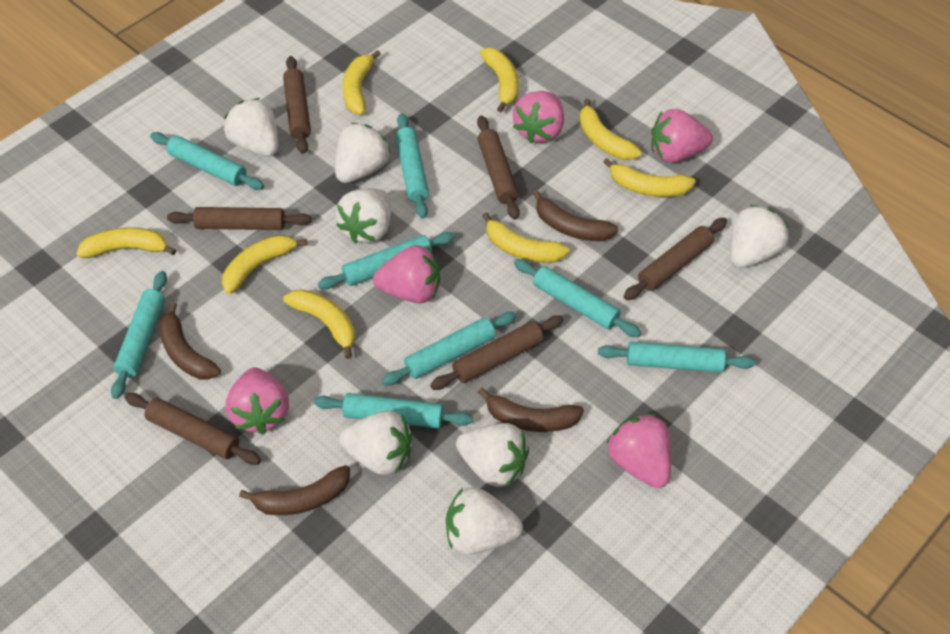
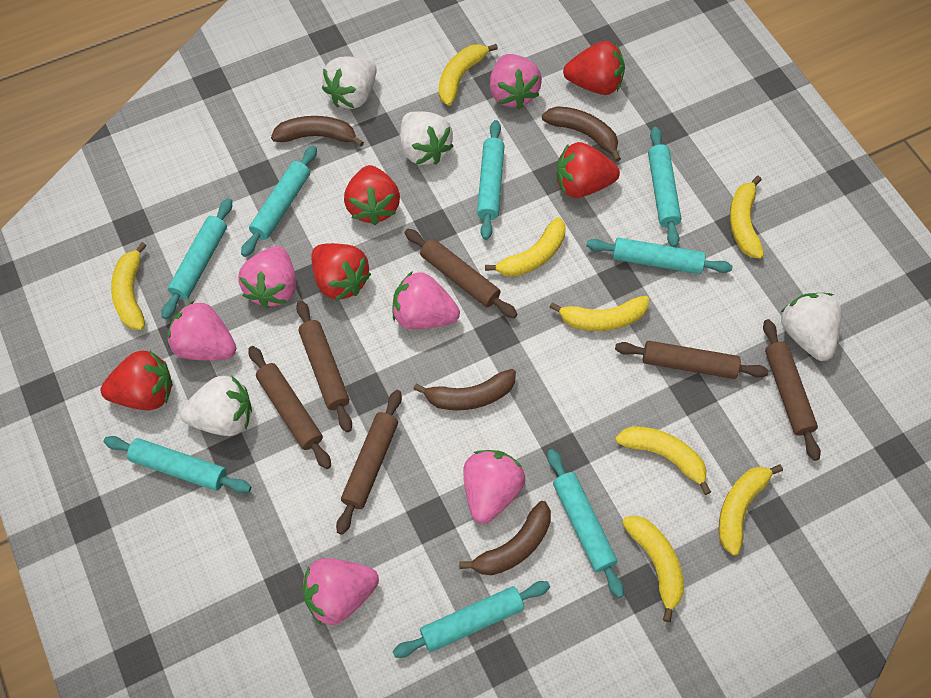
pink strawberry: [226,367,289,434] [373,245,440,303] [513,91,564,143] [607,414,671,488] [651,109,713,163] = 5 -> [168,301,236,360] [238,246,296,309] [303,558,379,625] [392,271,460,329] [463,450,525,524] [490,54,542,109] = 6
red strawberry: none = 0 -> [101,351,173,410] [311,243,371,301] [344,165,400,225] [557,142,620,198] [563,41,625,95] = 5
white strawberry: [224,98,278,156] [335,123,391,183] [336,188,391,244] [339,411,412,475] [446,487,523,555] [456,423,529,488] [730,205,789,268] = 7 -> [180,375,252,436] [322,57,377,109] [400,111,453,165] [780,293,842,361] = 4

